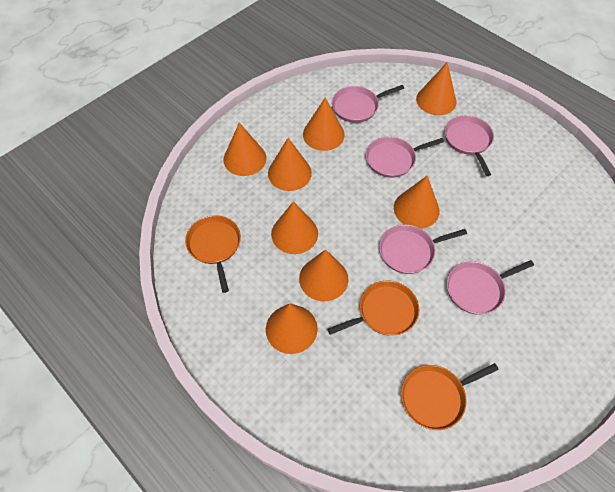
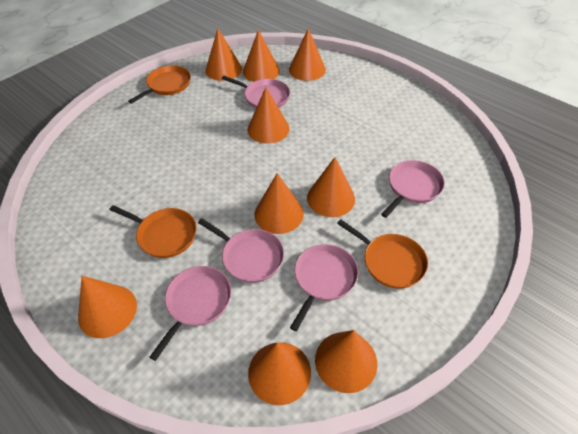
orange cone: [224,123,267,176] [266,303,318,354] [268,138,312,191] [271,201,318,254] [299,249,348,301] [303,98,345,151] [394,176,439,229] [416,62,456,115] = 8 -> [78,276,137,338] [205,28,242,81] [243,30,280,82] [248,87,289,144] [248,342,311,405] [254,173,304,234] [289,28,326,81] [307,157,355,217] [315,330,377,393] = 9

